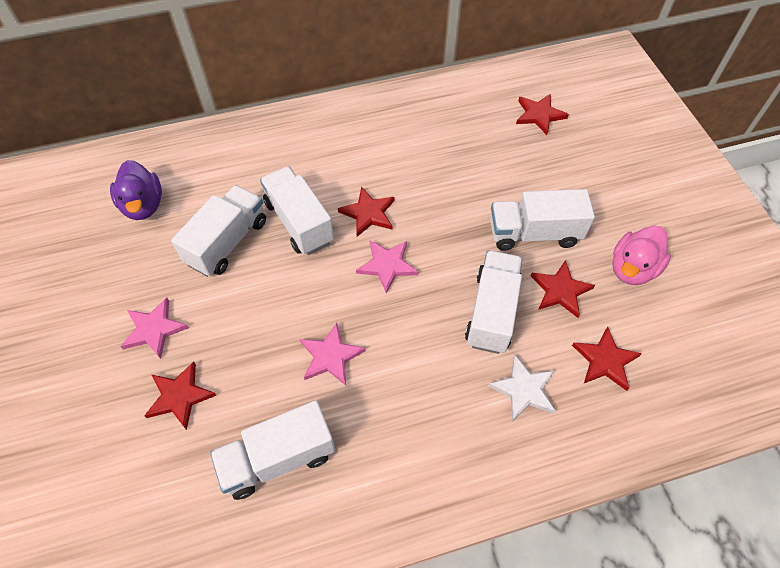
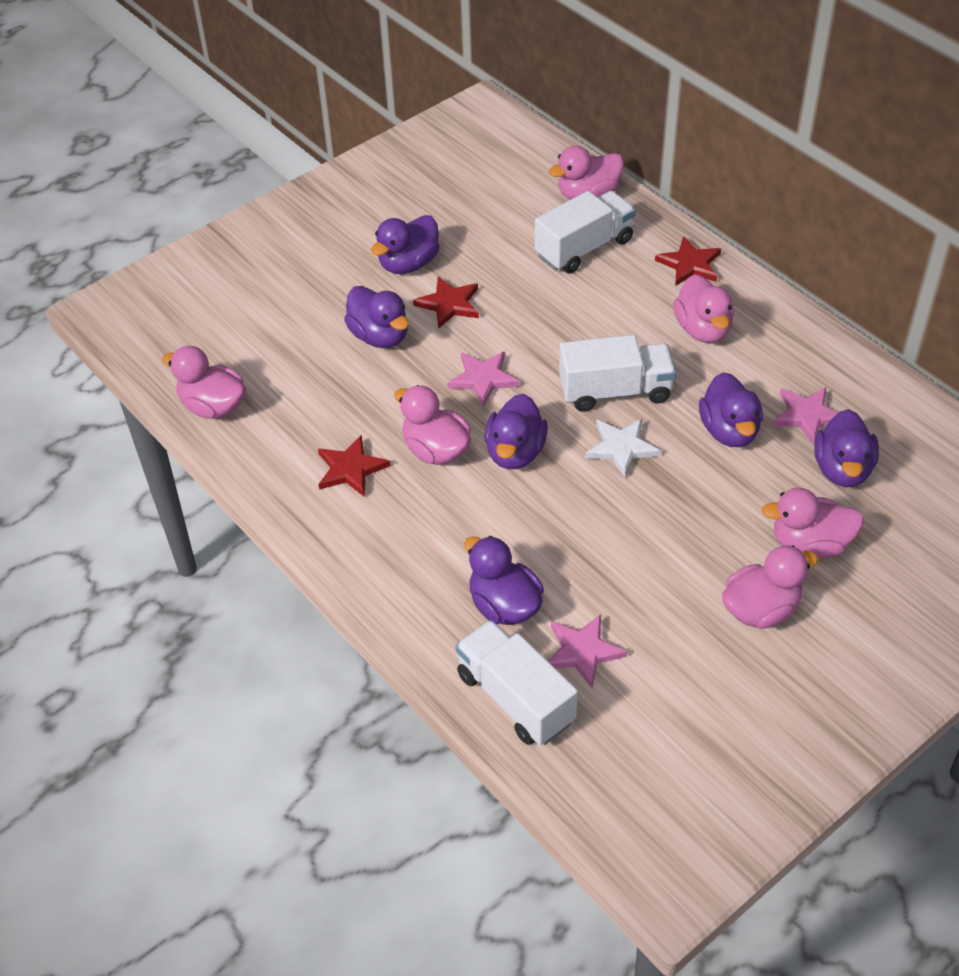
pink duck: [612,225,671,285] = 1 -> [162,346,246,419] [394,385,471,465] [549,146,624,200] [673,274,734,343] [722,545,818,629] [761,488,864,558] = 6
purple duck: [110,160,162,220] = 1 -> [344,286,409,348] [371,215,439,274] [464,536,544,625] [485,394,548,469] [699,372,763,447] [814,409,879,487] = 6
red star: [144,361,217,430] [338,186,395,237] [516,94,569,135] [531,260,595,318] [572,327,642,391] = 5 -> [318,436,390,497] [413,276,479,329] [655,236,721,286] = 3
white truck: [171,185,266,277] [210,400,335,500] [260,166,334,255] [465,250,523,354] [490,189,595,251] = 5 -> [456,620,578,745] [535,191,636,274] [559,335,676,412] = 3

